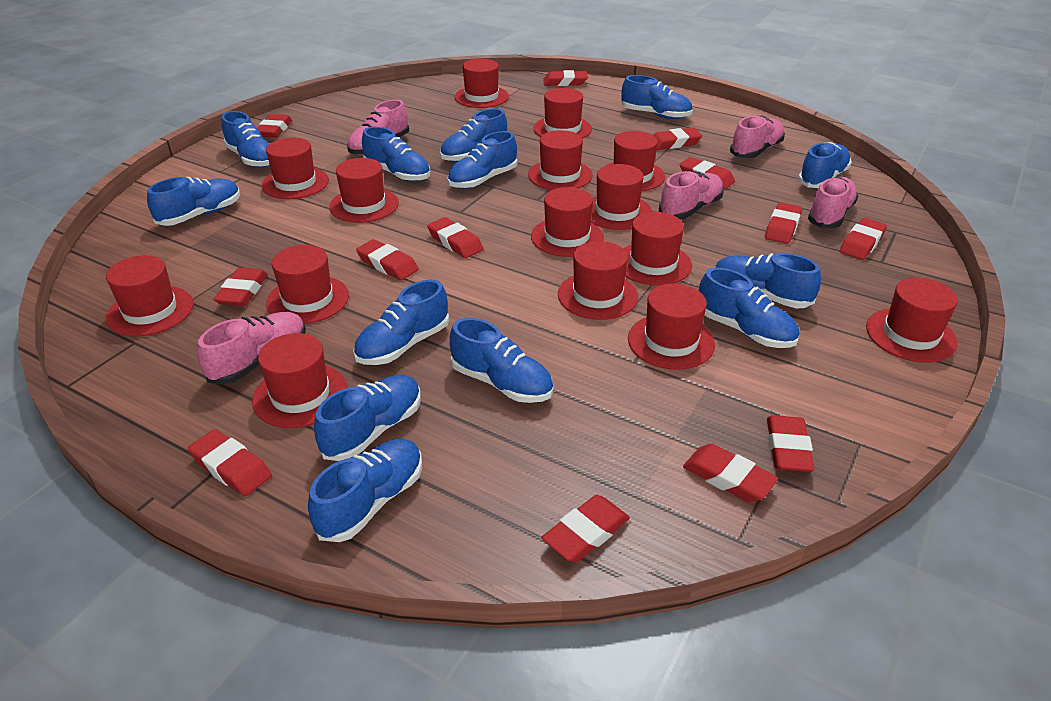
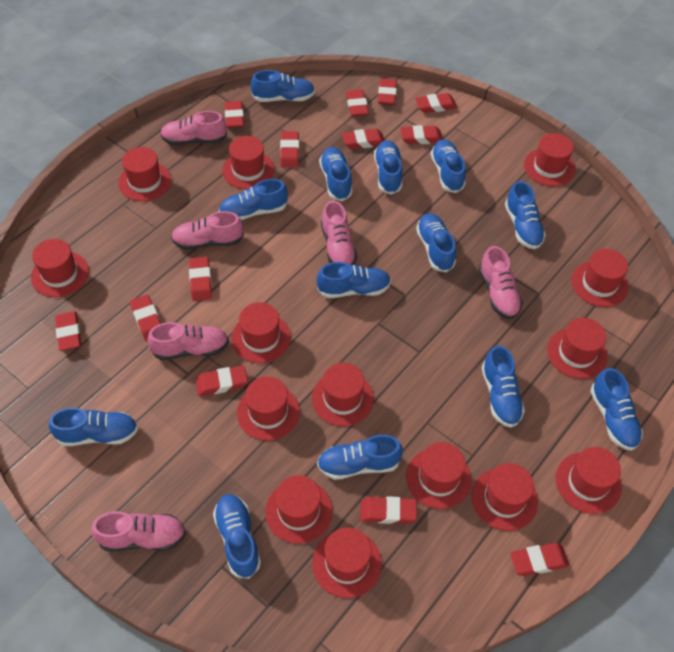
pink shoe: [197,312,306,385] [347,99,409,155] [659,171,724,219] [730,116,785,158] [808,177,858,228] = 5 -> [91,511,186,551] [147,322,229,360] [160,111,227,145] [171,211,244,250] [321,201,357,265] [479,246,523,319] = 6
red hat: [106,255,193,337] [252,333,348,428] [262,138,329,199] [266,245,349,324] [329,158,399,223] [454,59,509,108] [528,130,593,190] [531,187,604,257] [533,88,592,139] [558,241,638,320] [591,164,652,230] [606,131,665,191] [623,212,692,286] [628,284,715,370] [866,277,958,362] = 15 -> [31,239,89,297] [118,147,171,201] [222,136,274,189] [231,302,291,363] [237,376,300,441] [265,475,333,544] [312,363,374,426] [312,527,382,598] [406,442,472,509] [471,463,538,531] [524,133,576,186] [547,318,608,379] [556,447,622,514] [571,249,629,307] = 14

